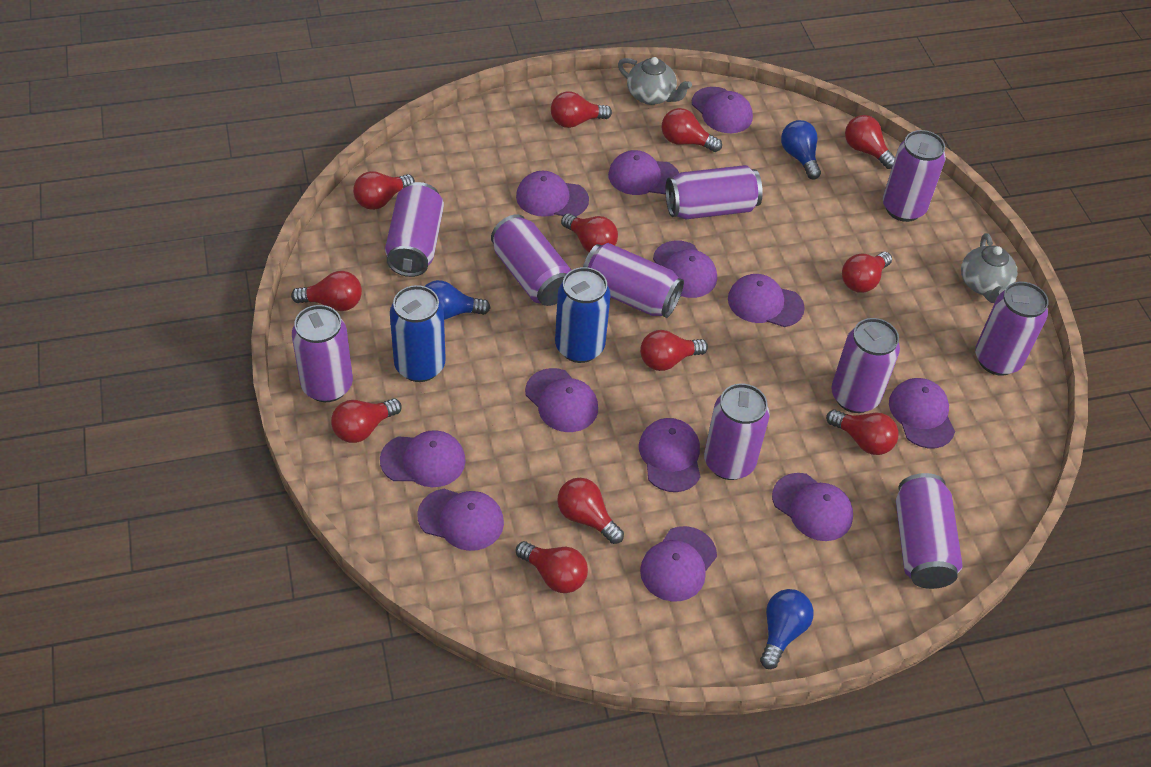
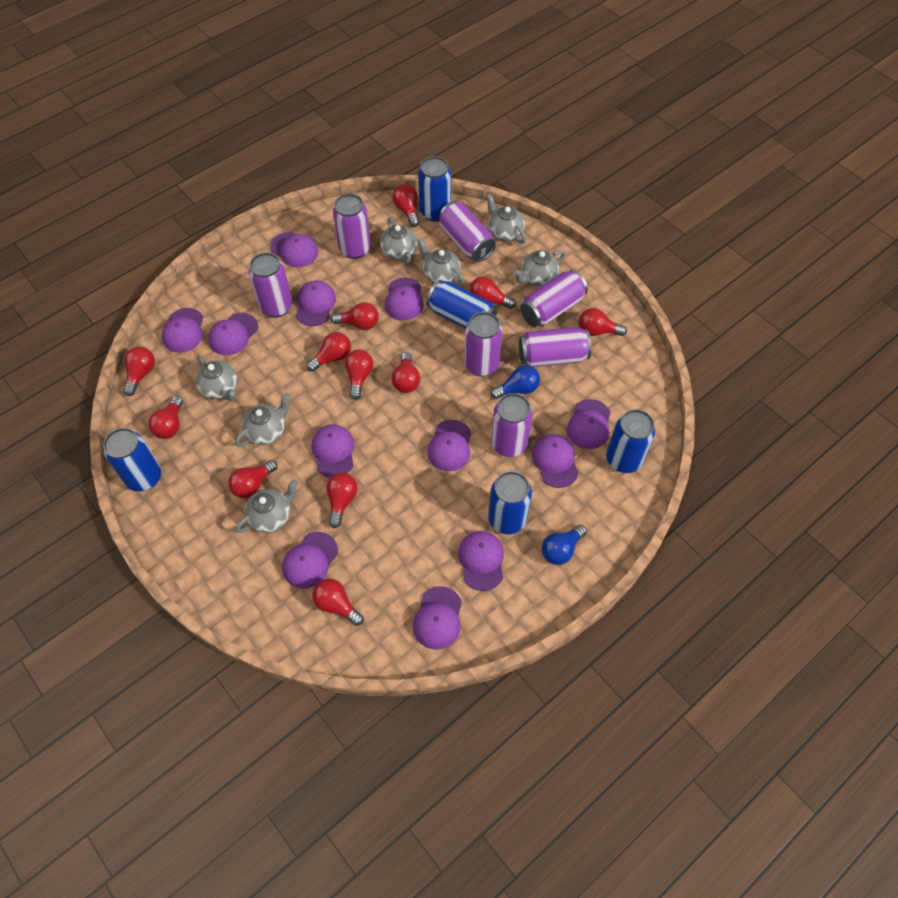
blue can: [390,285,446,382] [555,267,611,363] = 2 -> [103,428,161,491] [418,156,451,222] [427,280,497,328] [488,471,532,534] [606,409,655,473] = 5
blue light bulb: [424,280,490,320] [760,589,814,669] [781,120,821,180] = 3 -> [491,365,540,399] [542,524,587,565] = 2
grey teapot: [618,57,692,105] [961,233,1017,303] = 2 -> [195,355,237,401] [235,393,291,447] [235,480,298,533] [380,218,417,264] [417,238,464,285] [486,194,526,244] [513,250,565,286] = 7
purple can: [292,305,353,402] [385,182,444,277] [491,214,571,306] [583,243,684,318] [665,165,763,219] [704,383,770,480] [831,318,900,413] [883,130,946,222] [896,473,963,589] [975,282,1048,376] = 10 -> [249,252,293,318] [333,194,371,259] [439,202,496,262] [465,312,502,377] [491,393,533,457] [519,327,591,367] [520,270,588,327] = 7

